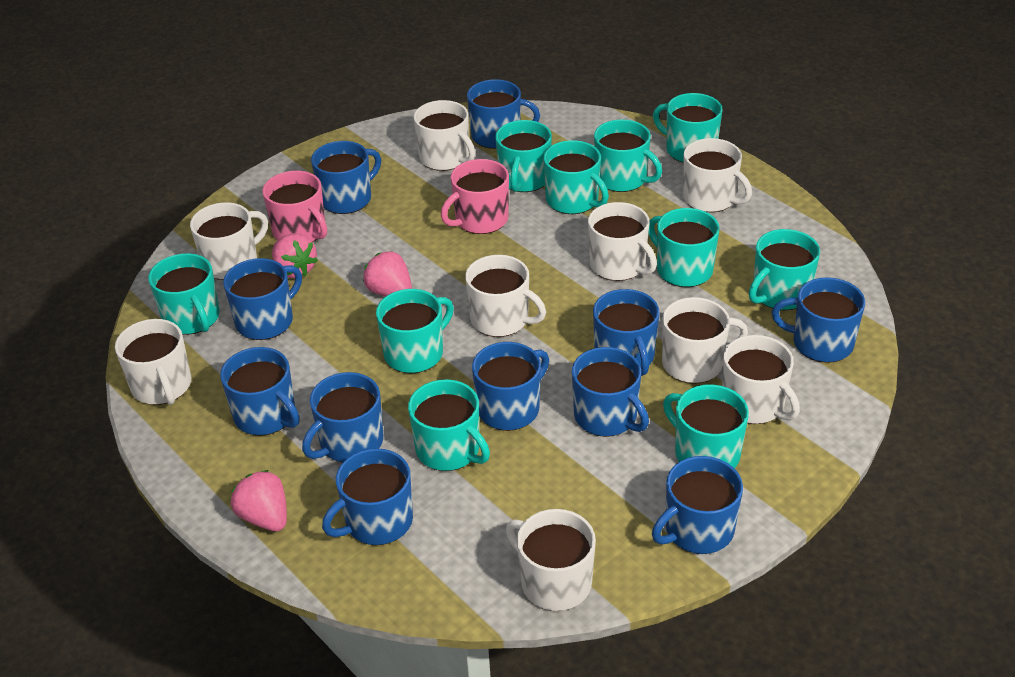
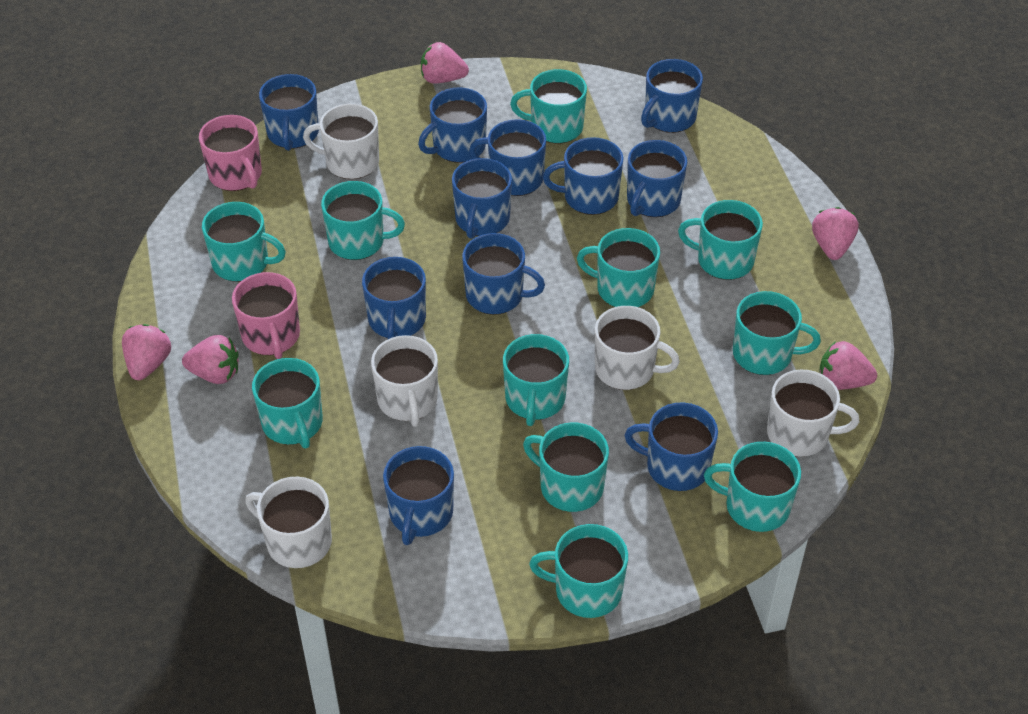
pink strawberry: [231,470,287,531] [272,233,318,278] [363,251,412,296] = 3 -> [122,324,171,380] [182,335,239,384] [421,42,469,84] [812,207,858,260] [819,341,877,390] = 5
turquoise mug: [148,253,220,335] [376,289,454,373] [408,379,490,471] [495,120,552,192] [543,140,609,214] [594,119,662,192] [648,208,720,287] [653,93,723,162] [663,384,749,468] [749,229,820,310] = 10 -> [202,202,286,282] [252,358,323,449] [321,181,405,260] [503,334,569,426] [510,69,587,144] [523,423,609,512] [529,524,628,618] [577,228,660,307] [678,200,763,280] [704,442,801,532] [733,291,821,375] = 11
white mug: [115,319,191,405] [190,202,268,280] [414,100,475,171] [465,255,546,337] [506,509,596,611] [588,202,657,281] [662,297,748,384] [683,138,752,212] [722,335,800,424] = 9 -> [245,477,332,568] [303,104,379,179] [371,335,438,427] [595,306,680,390] [767,370,859,457] = 5

